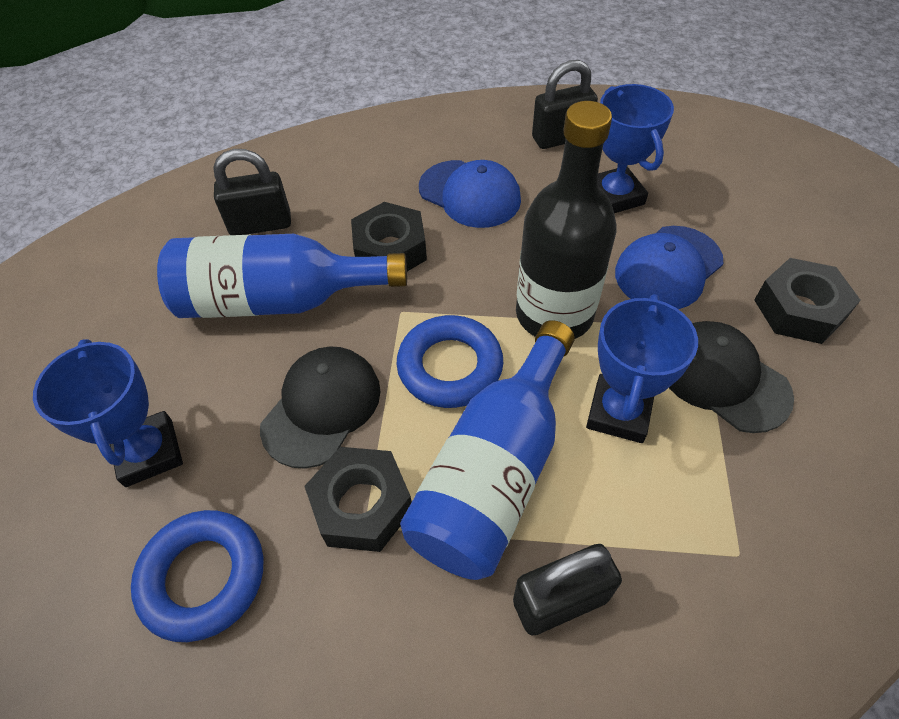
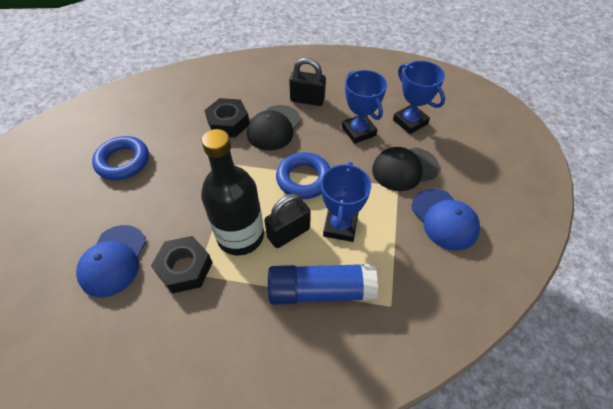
black nut: [304,447,412,552] [351,202,427,271] [754,258,861,344] = 3 -> [151,236,213,293] [205,98,249,137] = 2
black padlock: [213,149,291,235] [513,544,622,636] [532,60,598,149] = 3 -> [264,193,311,248] [289,58,326,106] = 2
blue bottle: [157,234,407,318] [400,320,575,580] = 2 -> none = 0
blue glue stick: none = 0 -> [268,263,378,305] = 1

